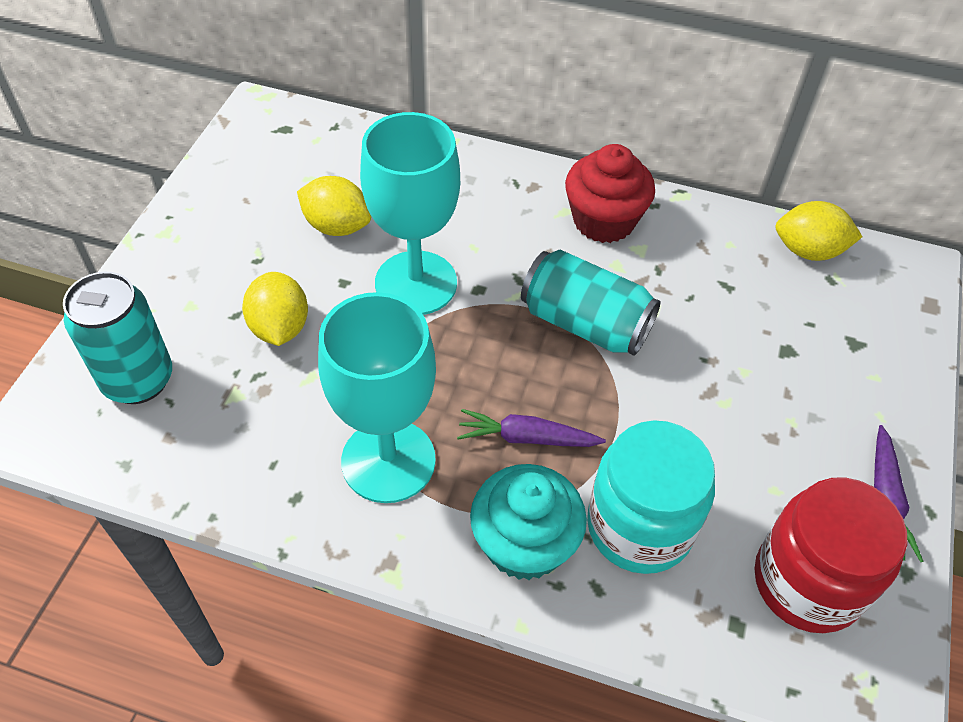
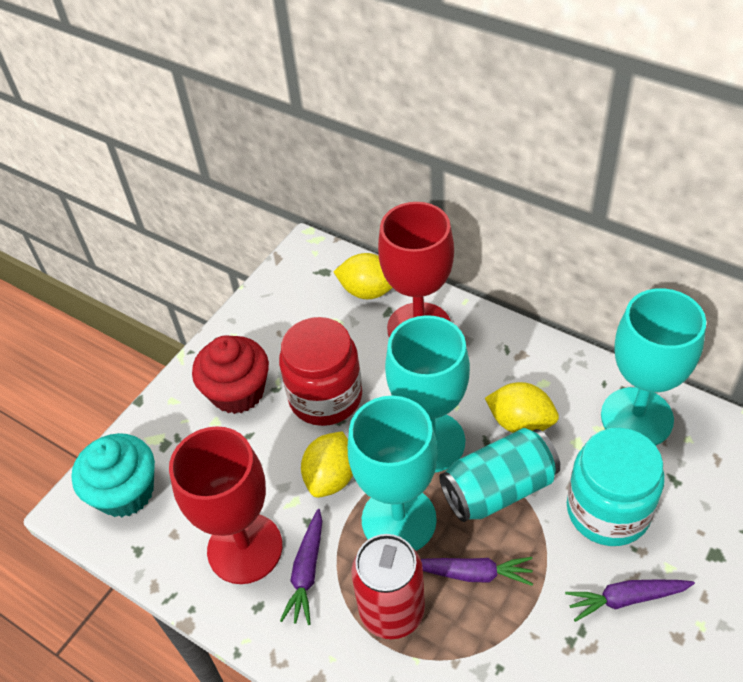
purple carrot: [457,409,606,447] [874,425,924,562] = 2 -> [280,509,322,625] [421,557,533,586] [565,579,695,622] = 3
red can: none = 0 -> [351,534,425,639] = 1
red goblet: none = 0 -> [169,426,283,584] [378,202,454,338] = 2
turquoise can: [63,272,172,404] [521,250,661,356] = 2 -> [439,428,561,522] = 1
turquoise goblet: [318,292,436,503] [360,112,460,315] = 2 -> [348,396,438,551] [385,315,470,472] [601,288,706,445] = 3

